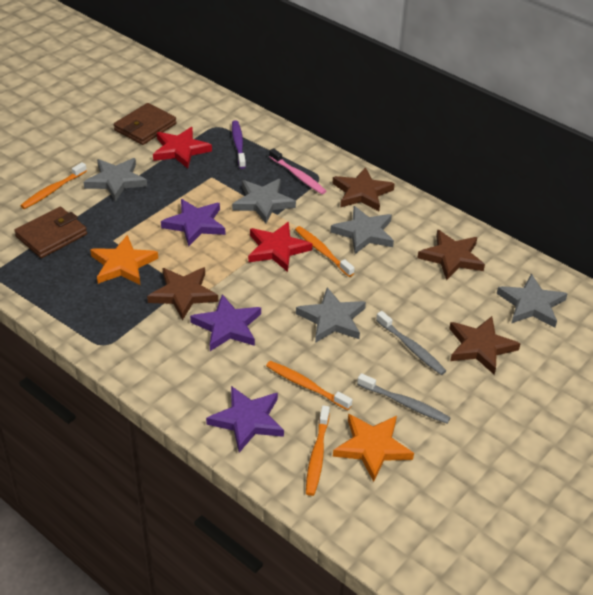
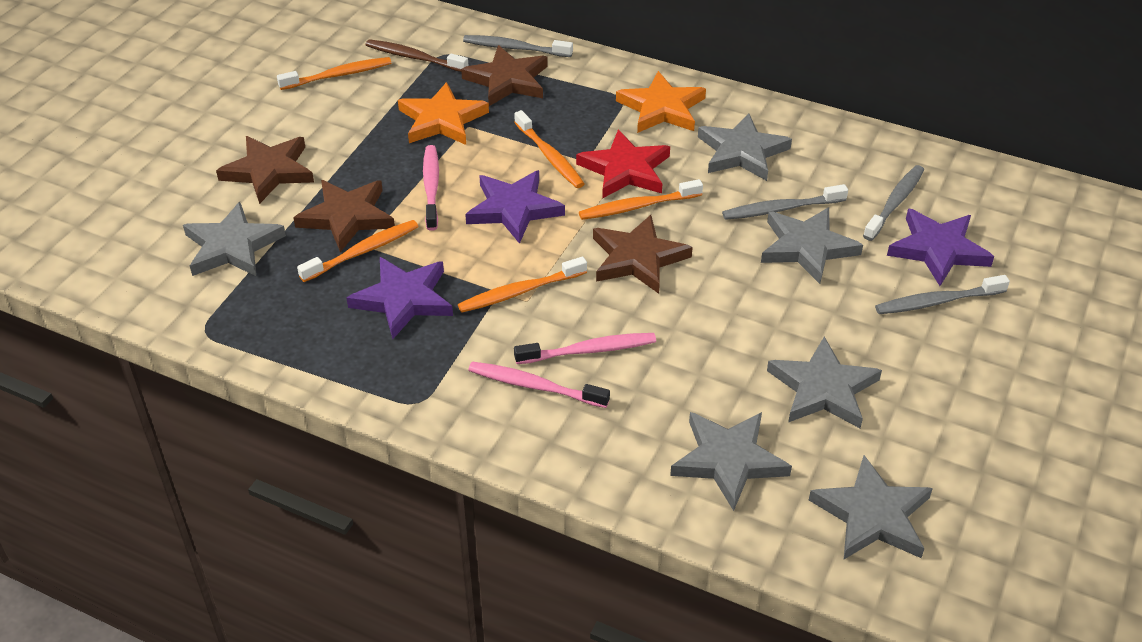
brown toothbrush: none = 0 -> [365,39,468,72] = 1
brown wallet: [14,207,87,258] [114,103,177,145] = 2 -> none = 0
grey star: [84,158,147,202] [232,179,296,223] [296,287,366,343] [330,206,394,254] [497,274,567,327] = 5 -> [183,202,286,276] [670,412,792,511] [698,113,792,181] [761,207,863,284] [767,337,882,428] [809,455,933,559] = 6
grey toothbrush: [357,373,450,423] [376,311,446,375] = 2 -> [463,35,573,57] [722,184,848,220] [863,165,924,241] [875,275,1010,314] = 4
orange toothbrush: [20,162,87,209] [266,361,352,410] [295,226,354,277] [306,406,330,496] = 4 -> [277,57,391,90] [297,220,419,282] [458,256,587,313] [514,110,585,188] [579,179,703,220] = 5
pink toothbrush: [269,148,326,194] = 1 -> [423,145,439,231] [468,362,610,408] [514,333,656,364] = 3
purple toothbrush: [232,120,246,169] = 1 -> none = 0
red star: [153,127,212,168] [248,222,312,272] = 2 -> [576,130,670,199] = 1

